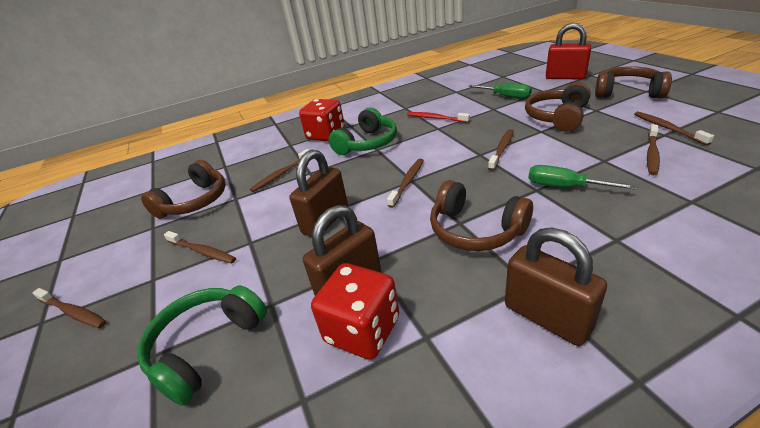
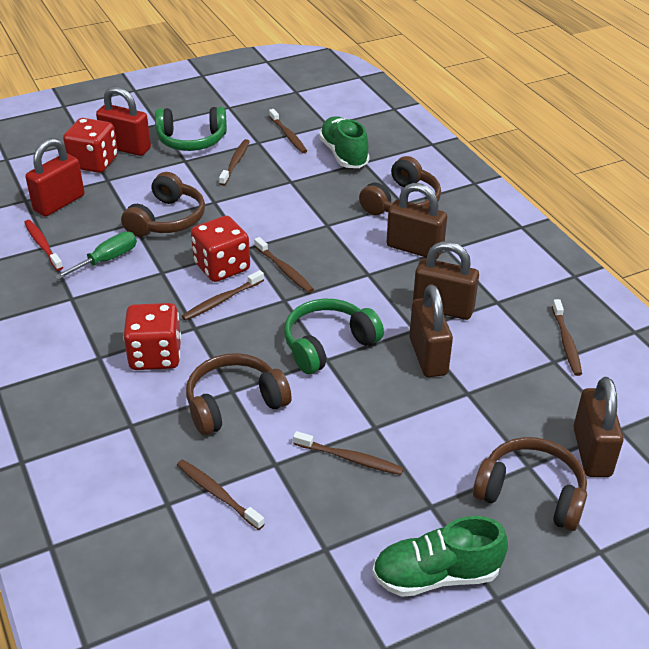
brown padlock: [289,150,348,237] [303,205,381,296] [505,228,607,346] = 3 -> [386,183,447,259] [409,284,453,377] [413,241,479,320] [573,377,624,477] = 4
green screwdriver: [469,83,532,99] [528,165,636,190] = 2 -> [54,232,137,280] = 1
green shoe: none = 0 -> [319,116,369,168] [372,516,508,597] = 2
red dice: [299,99,345,141] [311,263,399,360] = 2 -> [63,118,118,173] [123,303,181,370] [191,216,250,282] = 3
red padlock: [546,23,591,79] = 1 -> [25,138,84,216] [96,86,151,156] = 2

